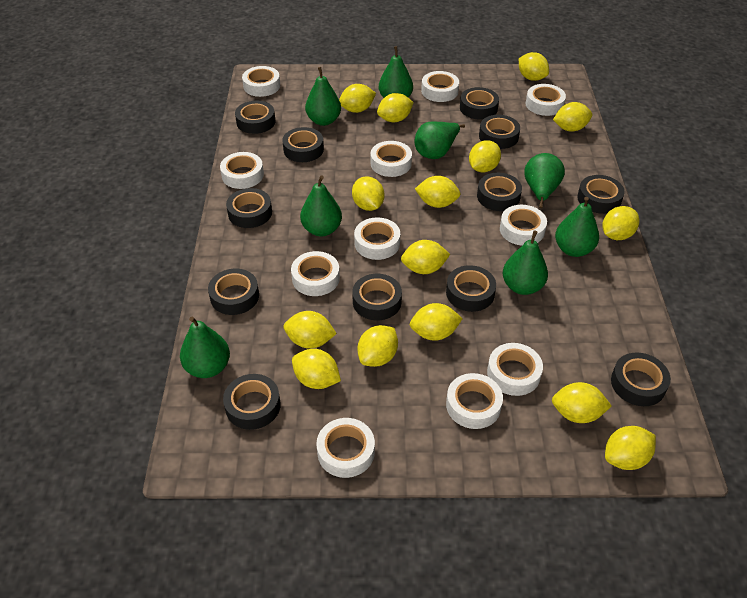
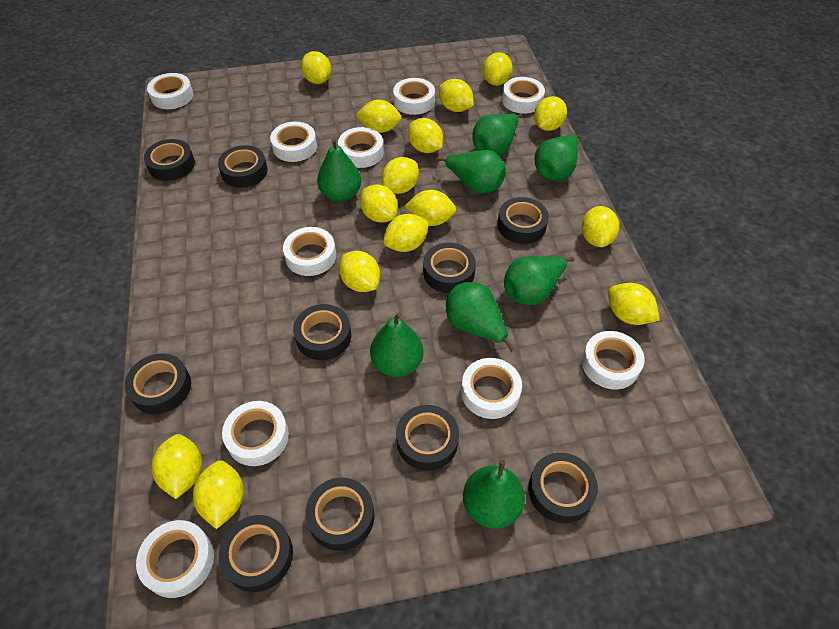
black tape: [208,269,259,315] [223,374,281,430] [226,188,272,228] [235,101,275,134] [282,127,324,162] [352,274,402,320] [446,265,496,312] [460,87,499,120] [477,173,522,211] [479,115,520,149] [577,175,625,214] [611,352,671,406] = 12 -> [125,353,191,414] [144,139,195,181] [218,145,268,188] [219,515,293,592] [293,304,351,360] [305,477,375,551] [396,405,459,471] [423,243,476,293] [497,197,549,244] [528,453,598,523] = 10
white tape: [220,152,264,189] [242,66,280,97] [291,251,340,296] [316,418,375,478] [354,218,400,260] [371,141,412,177] [421,71,459,102] [446,373,503,429] [487,343,543,396] [500,205,547,246] [526,84,566,116] = 11 -> [136,520,214,598] [147,73,193,109] [222,401,289,466] [270,122,317,162] [283,227,336,276] [338,127,384,168] [393,78,435,115] [461,358,522,419] [502,77,545,114] [582,331,645,389] = 10

